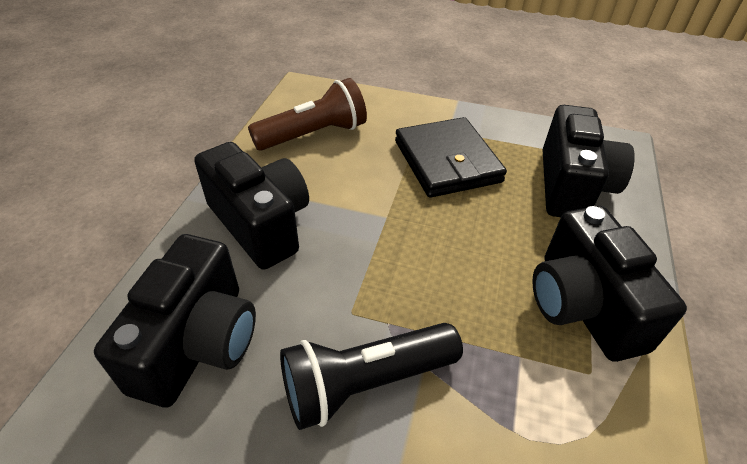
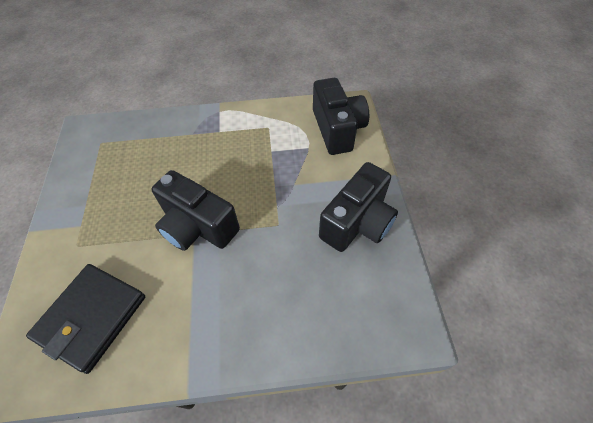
black camera: [94,234,256,408] [194,142,309,270] [532,206,687,362] [543,105,635,217] = 4 -> [152,170,240,251] [313,78,369,155] [319,162,398,252] = 3
black flashlight: [280,323,463,430] = 1 -> none = 0
brown flashlight: [248,78,367,151] = 1 -> none = 0

